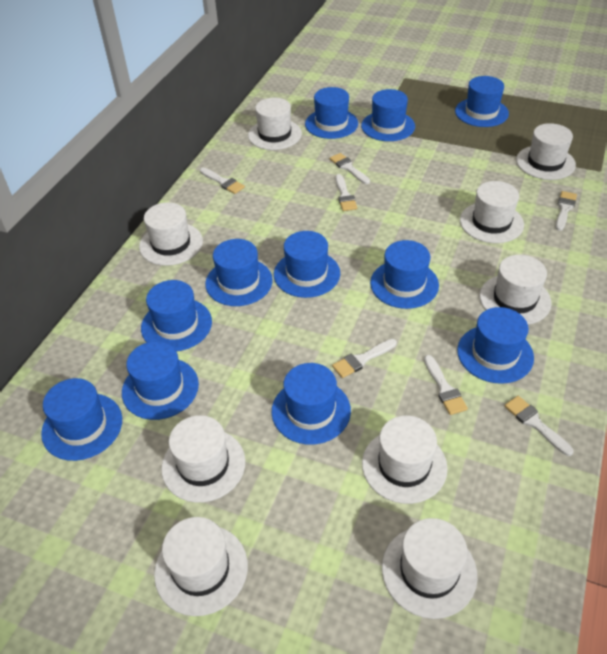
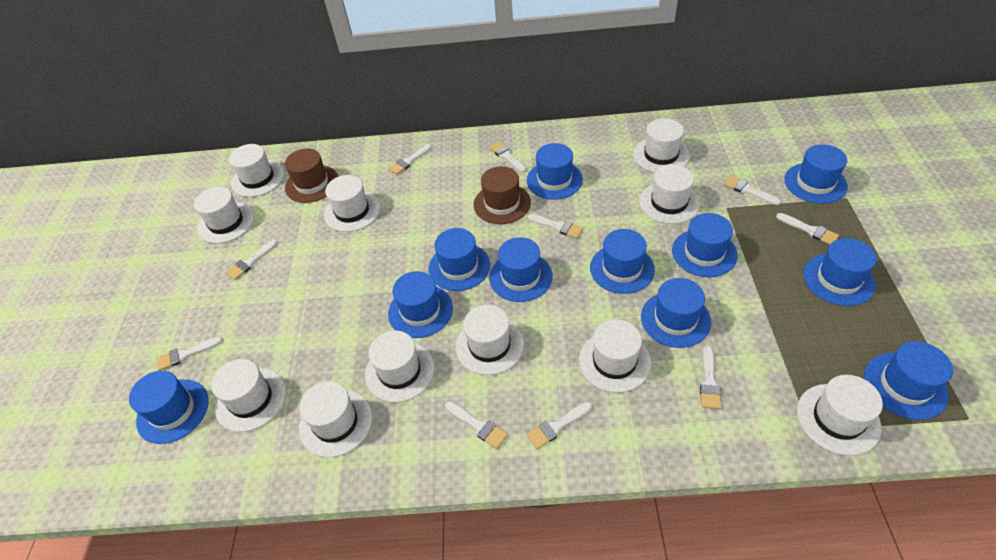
brown hat: none = 0 -> [285,149,339,203] [474,166,531,224] = 2
white brush: [200,167,245,194] [330,153,370,184] [332,339,397,378] [335,174,357,211] [424,355,468,415] [504,396,574,456] [555,191,577,231] = 7 -> [156,337,223,371] [226,240,278,280] [388,144,432,175] [445,401,508,449] [489,141,526,172] [527,402,592,449] [528,214,583,238] [700,346,721,409] [723,176,781,205] [776,213,839,245] = 10
white hat: [139,202,203,266] [154,517,248,616] [161,415,245,503] [248,98,302,150] [362,416,448,504] [382,518,477,619] [460,181,524,243] [480,255,552,325] [516,123,576,180] = 9 -> [194,187,254,244] [211,359,286,432] [229,144,284,197] [299,381,372,457] [324,175,380,232] [365,331,434,403] [455,305,524,375] [579,319,651,393] [633,118,690,173] [639,164,700,224] [797,375,883,456] = 11

